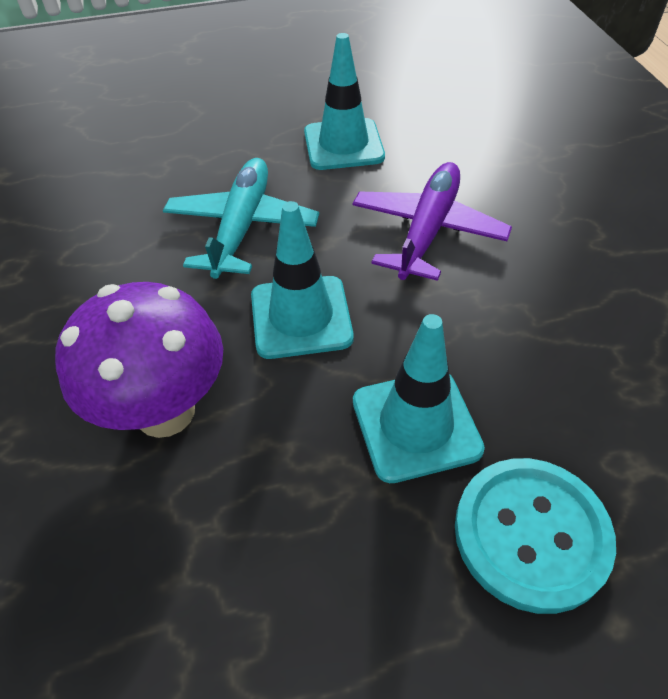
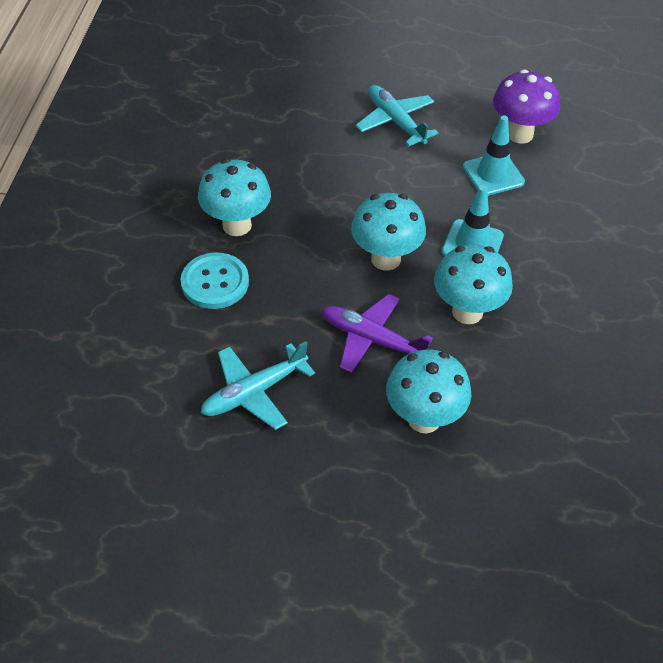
turquoise mushroom: none = 0 -> [198,159,271,236] [351,193,426,270] [386,349,471,433] [434,244,513,324] = 4
turquoise plane: [163,158,319,279] = 1 -> [201,341,315,430] [355,85,438,146] = 2
turquoise traffic cone: [251,201,354,359] [304,33,385,170] [353,314,485,483] = 3 -> [442,185,504,256] [463,115,525,196] = 2

